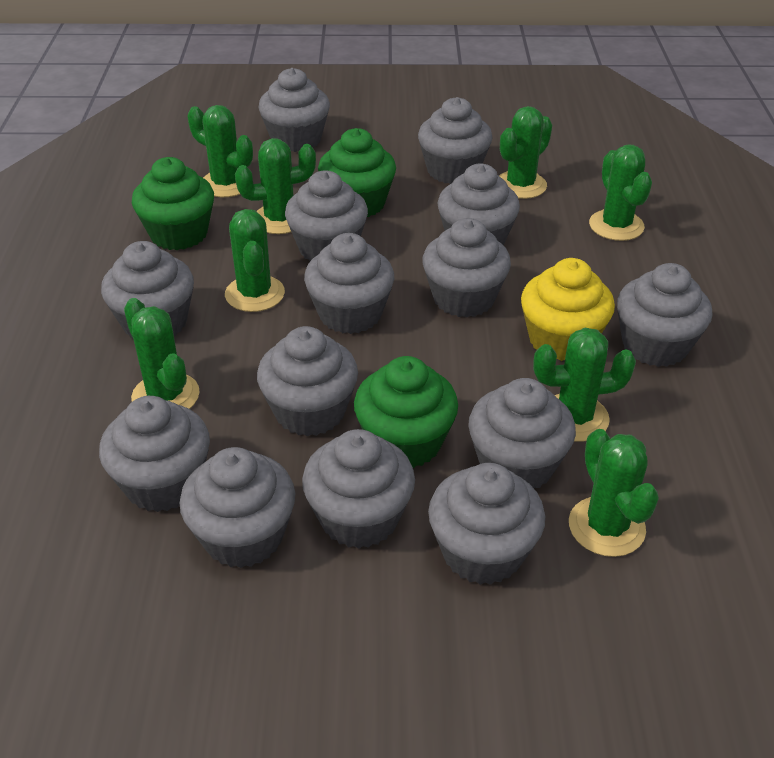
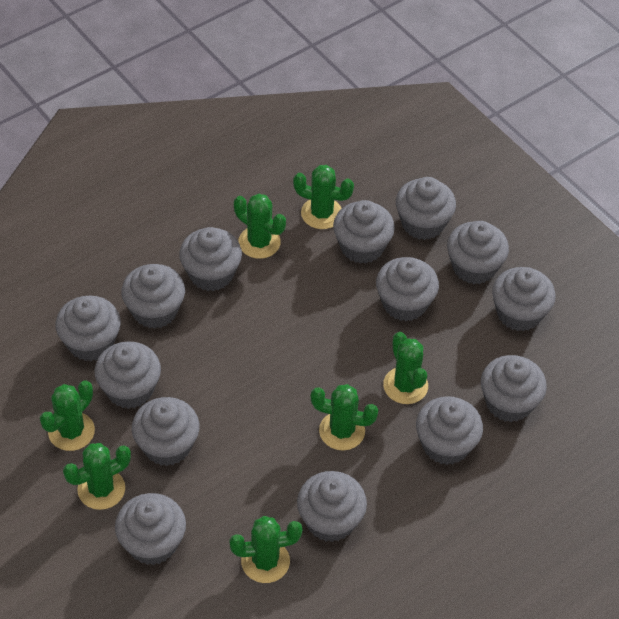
green cactus: [124,298,200,409] [188,105,253,197] [225,209,285,312] [235,138,316,234] [499,106,552,199] [533,328,636,442] [569,429,659,557] [589,144,652,241] = 8 -> [40,380,95,451] [63,443,131,510] [229,516,302,583] [234,194,286,259] [293,165,354,229] [311,384,378,451] [383,332,428,404] = 7
green cupcake: [132,157,214,250] [318,128,396,217] [354,356,458,468] = 3 -> none = 0
yellow cupcake: [521,258,615,361] = 1 -> none = 0

